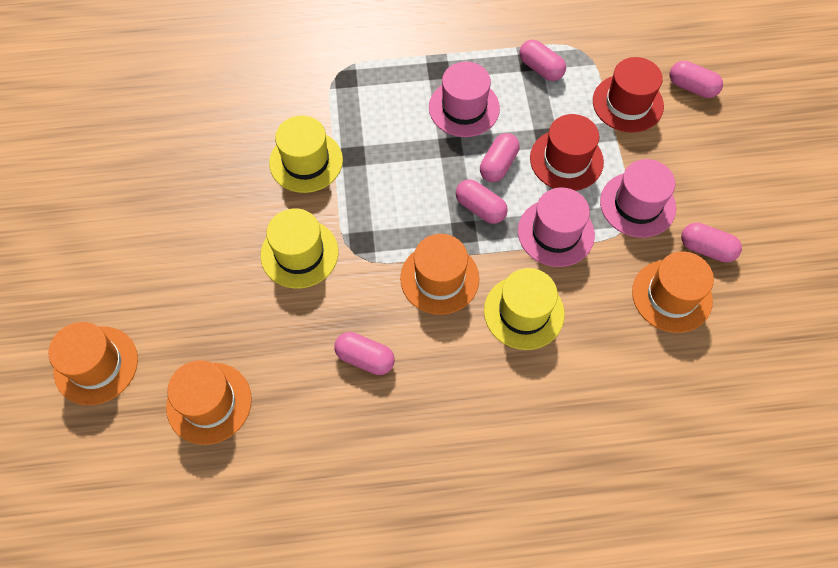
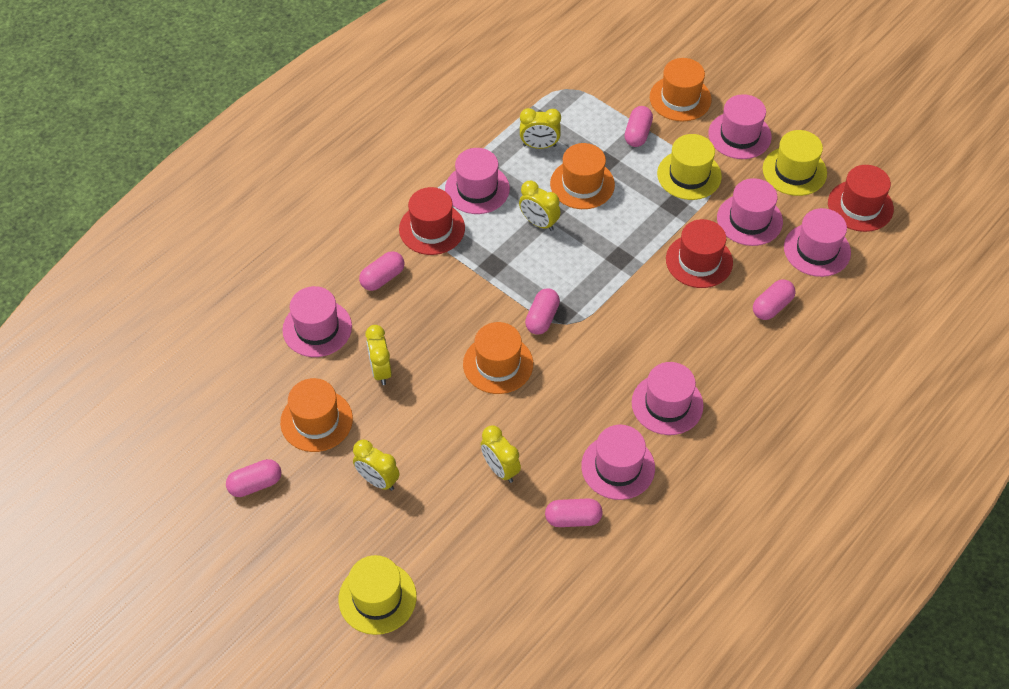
pink hat: [429,62,500,137] [518,187,595,267] [600,159,676,238] = 3 -> [282,286,352,357] [445,148,510,214] [581,425,655,500] [632,362,704,435] [708,94,772,159] [717,178,783,246] [784,208,851,277] = 7
red hat: [530,114,604,191] [593,57,664,133] = 2 -> [399,187,465,255] [666,219,733,288] [828,165,894,232] = 3
yellow clock: none = 0 -> [353,440,400,491] [365,325,392,385] [481,425,521,483] [519,181,561,231] [520,108,561,149] = 5

